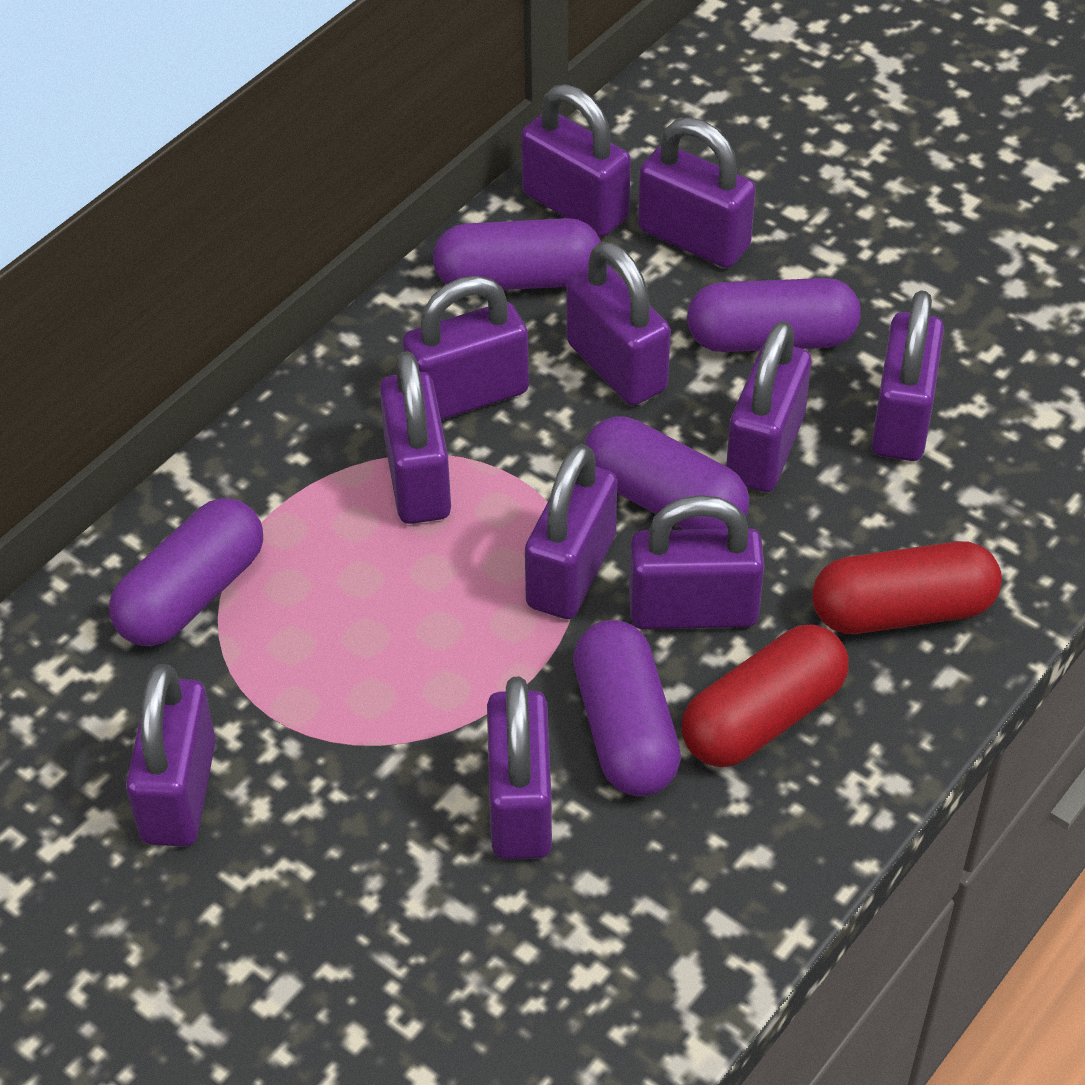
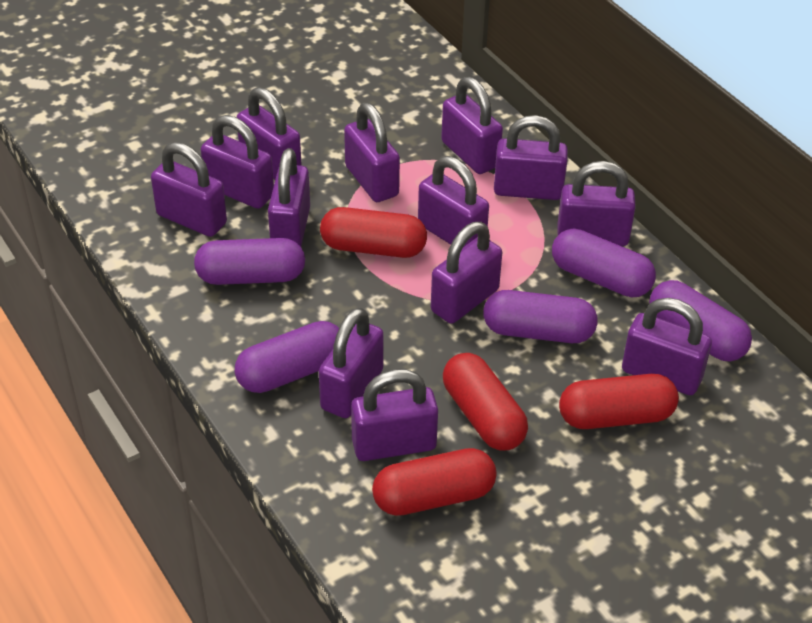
purple padlock: [126,664,216,847] [380,351,451,524] [403,276,529,420] [487,677,552,859] [521,84,631,237] [525,444,617,619] [567,242,671,406] [629,495,764,629] [638,117,756,268] [726,321,811,492] [872,290,944,461] = 11 -> [151,142,227,237] [201,115,274,209] [237,87,302,179] [268,148,310,246] [319,307,384,418] [344,103,400,202] [351,369,438,461] [418,156,489,247] [431,222,502,324] [441,77,503,174] [494,115,568,200] [558,161,636,246] [622,298,712,395] = 13
red capsule: [681,625,849,767] [812,541,1002,634] = 2 -> [320,207,427,258] [372,448,497,516] [443,353,528,451] [559,374,679,429] = 4

